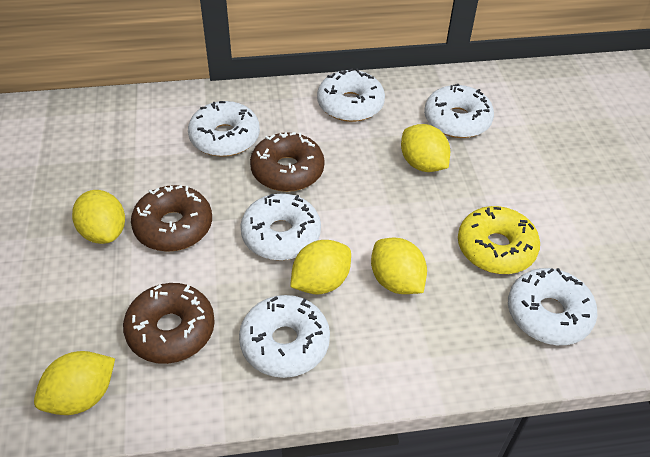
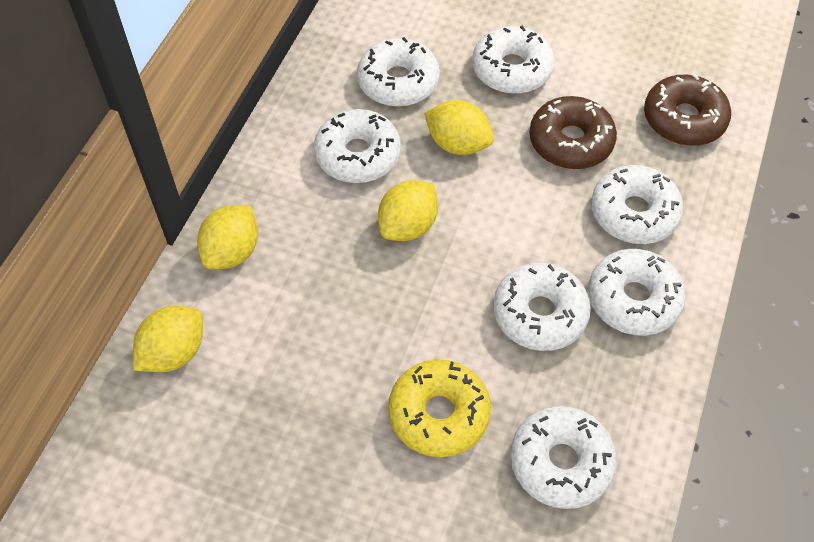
brown donut: [123,283,215,364] [131,185,212,252] [250,132,325,192] = 3 -> [529,96,617,169] [644,74,731,146] = 2
white donut: [188,101,260,157] [239,295,330,378] [240,193,321,260] [317,68,385,122] [424,84,494,138] [508,268,598,345] = 6 -> [314,109,401,183] [357,37,440,107] [472,26,555,94] [493,263,591,351] [510,406,617,509] [588,249,686,336] [591,165,684,244] = 7
yellow lemon: [34,351,115,415] [72,190,125,244] [290,240,351,295] [371,237,427,294] [401,124,450,172] = 5 -> [133,306,203,372] [197,205,258,270] [378,180,438,241] [424,100,494,155] = 4

